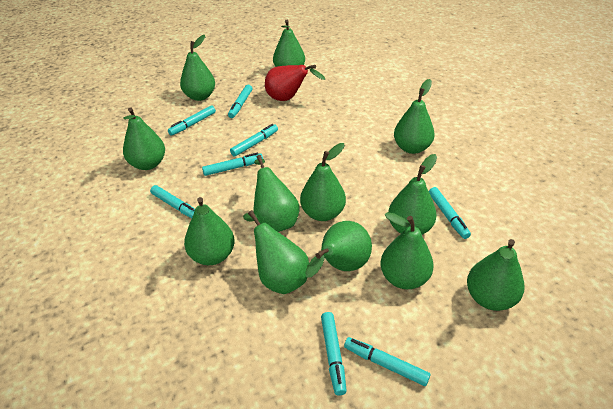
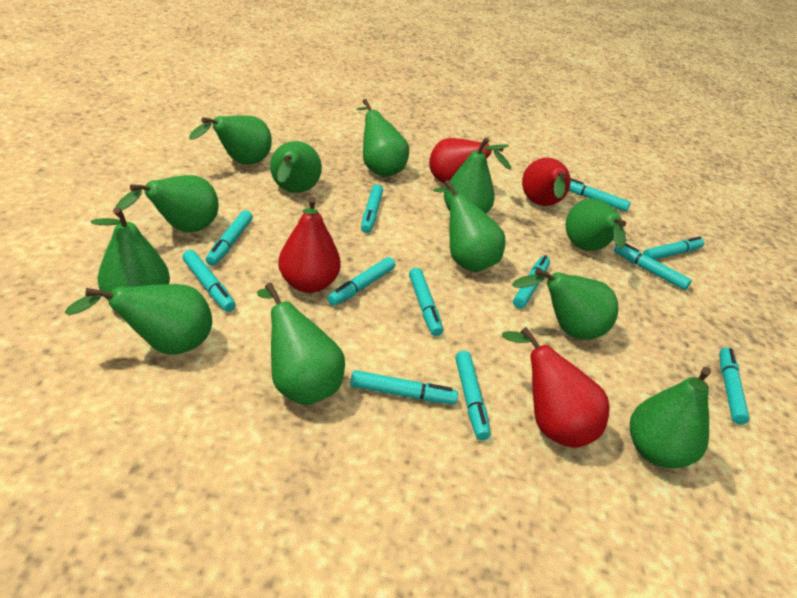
red pear: [265,65,325,101] = 1 -> [278,197,341,293] [429,138,511,183] [502,327,610,448] [522,158,571,206] = 4
turquoise marker: [150,185,195,218] [168,105,216,136] [202,152,263,176] [228,85,252,118] [230,124,278,157] [321,312,347,396] [344,337,431,386] [429,187,471,239] = 8 -> [182,250,236,312] [206,210,253,266] [328,257,395,306] [350,370,458,404] [361,184,383,233] [409,268,443,336] [456,351,490,440] [513,255,550,309] [569,178,631,212] [614,243,692,290] [643,236,704,260] [720,347,750,425] = 12

